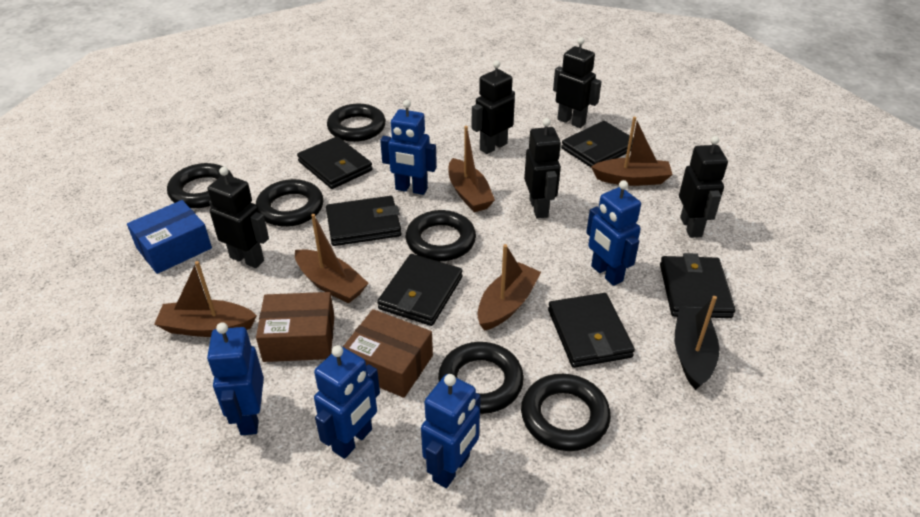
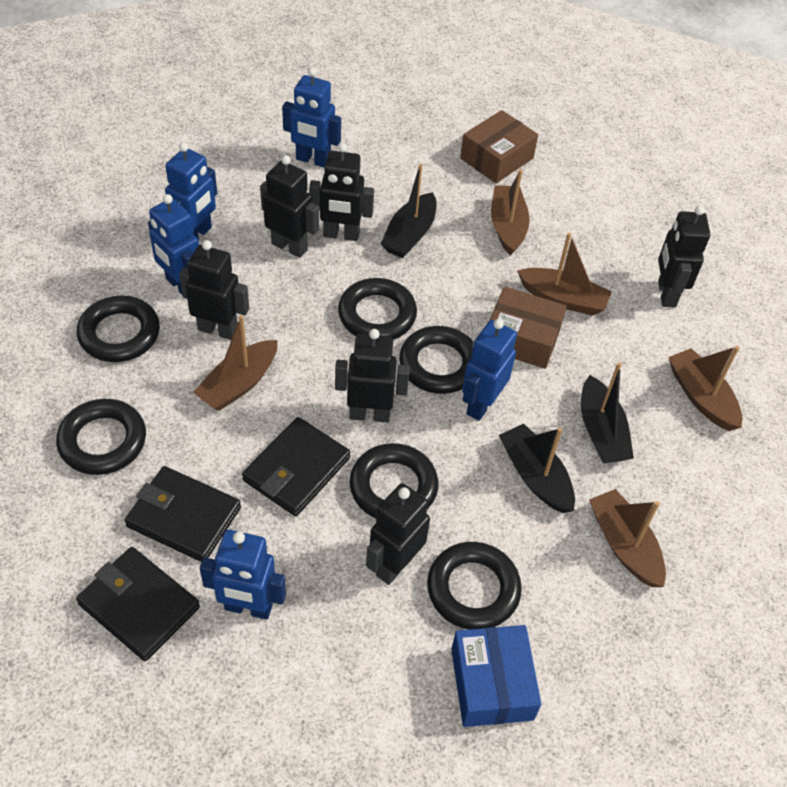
black boat: [675,296,719,390] = 1 -> [381,164,436,258] [499,424,575,513] [581,363,634,463] = 3
black robot: [207,167,269,268] [471,60,515,154] [524,118,561,219] [553,37,601,128] [679,136,728,238] = 5 -> [179,240,249,340] [260,155,319,258] [309,143,374,241] [335,329,410,422] [366,483,430,585] [658,206,710,308] = 6
black wallet: [297,136,373,189] [326,196,402,246] [377,254,463,326] [548,293,635,368] [561,121,633,167] [660,253,735,318] = 6 -> [76,547,200,661] [124,466,241,562] [242,417,350,516] = 3

